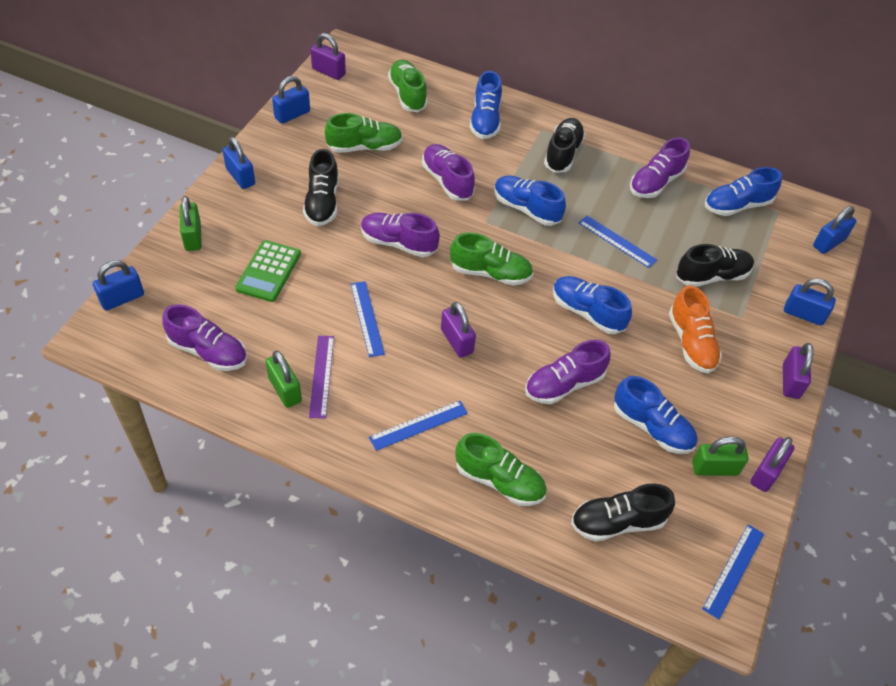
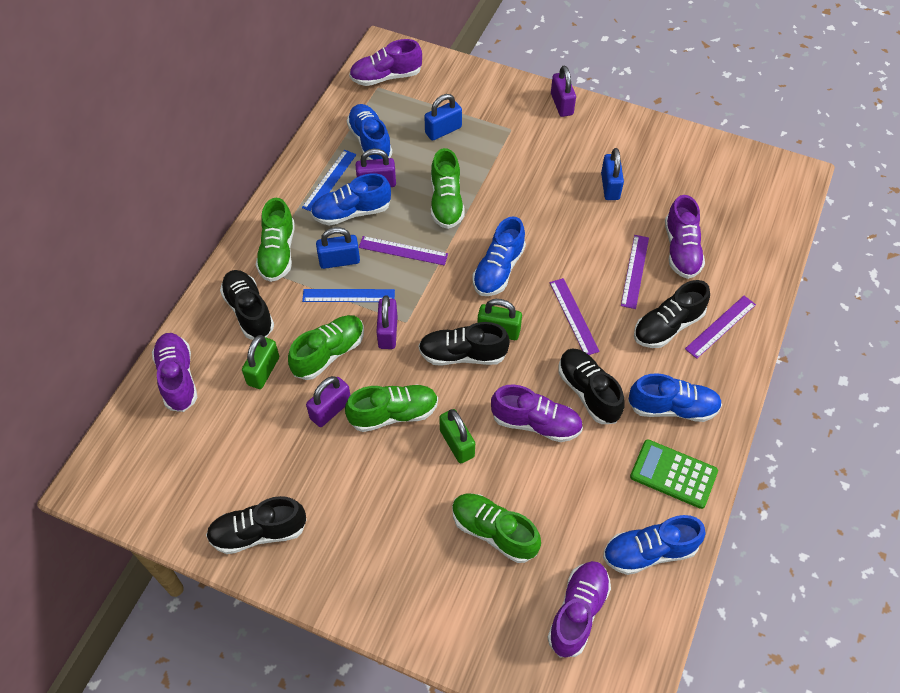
black shoe: [303,149,339,226] [544,118,585,173] [571,483,675,542] [677,244,754,287] = 4 -> [206,496,307,554] [220,270,274,340] [419,322,510,366] [558,348,625,424] [634,280,710,348] = 5
blue padlock: [93,260,144,311] [222,137,255,189] [272,76,310,124] [784,279,836,326] [813,206,857,254] = 5 -> [316,227,360,269] [424,94,462,141] [601,148,624,200] = 3
blue ruler: [351,281,385,357] [369,401,468,451] [579,215,657,268] [702,524,764,620] = 4 -> [302,150,357,212] [302,289,395,302] = 2
green shoe: [325,113,403,153] [388,59,428,112] [450,232,533,286] [455,433,547,506] = 4 -> [256,198,295,282] [288,315,364,380] [345,385,438,432] [431,148,465,229] [452,493,541,563] = 5
orange shoe: [669,285,722,373] = 1 -> none = 0
purple ruler: [309,336,334,418] = 1 -> [359,236,448,265] [550,278,600,355] [621,235,649,309] [685,296,756,359] = 4

